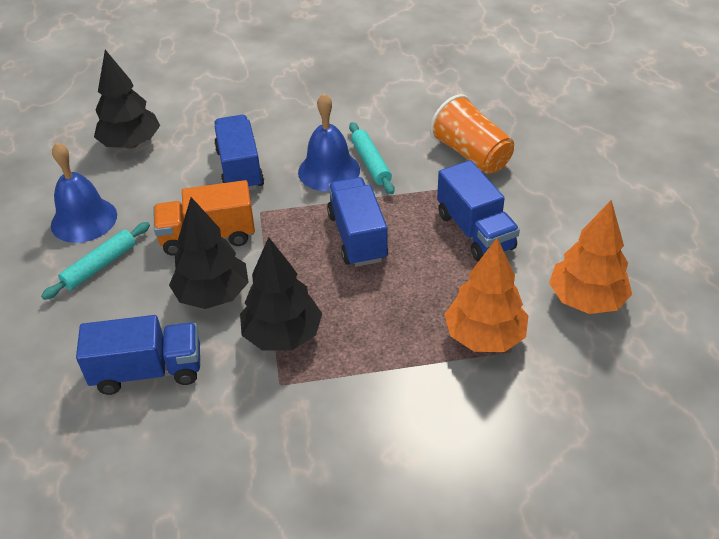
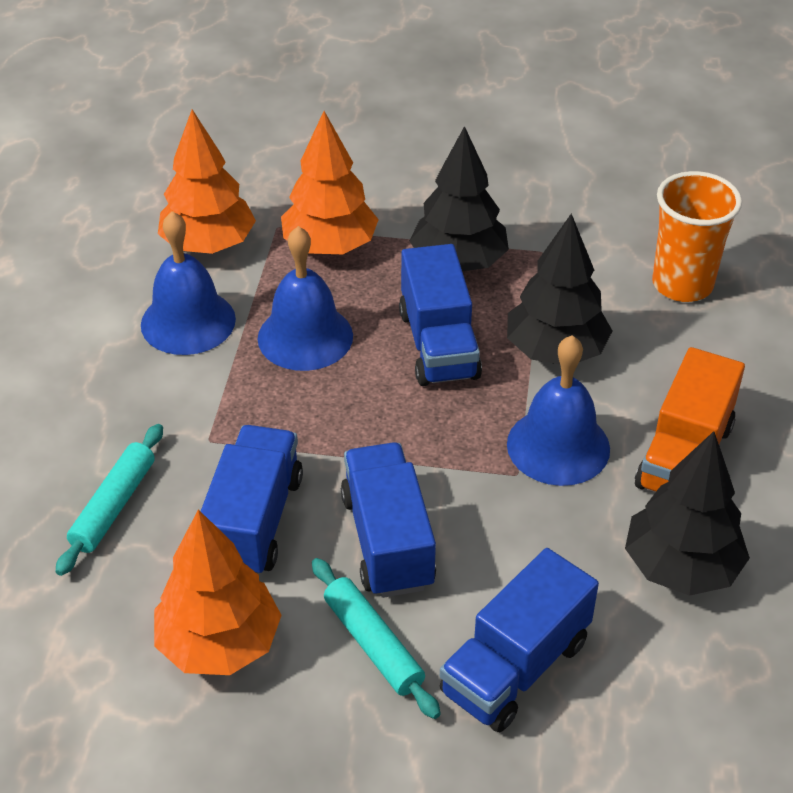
blue bell: [51,142,117,243] [298,93,360,191] = 2 -> [141,211,236,355] [257,226,353,371] [507,335,610,486] = 3
orange tree: [444,238,528,352] [549,200,632,314] = 2 -> [154,510,282,675] [158,110,256,254] [281,111,379,254] = 3

